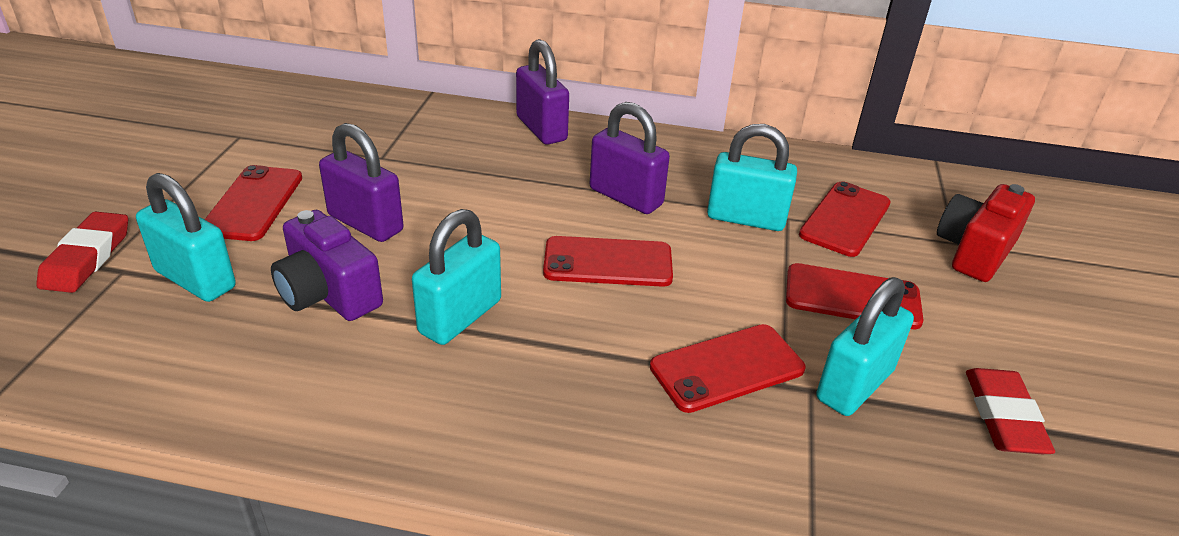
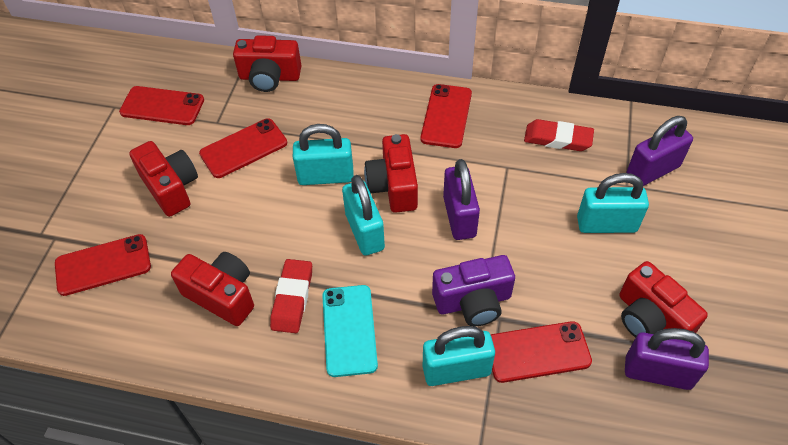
red camera: [937,184,1035,282] = 1 -> [129,141,198,217] [171,252,254,326] [233,35,301,92] [364,134,418,213] [619,261,708,338] = 5
turquoise phone: none = 0 -> [322,285,378,377] = 1

